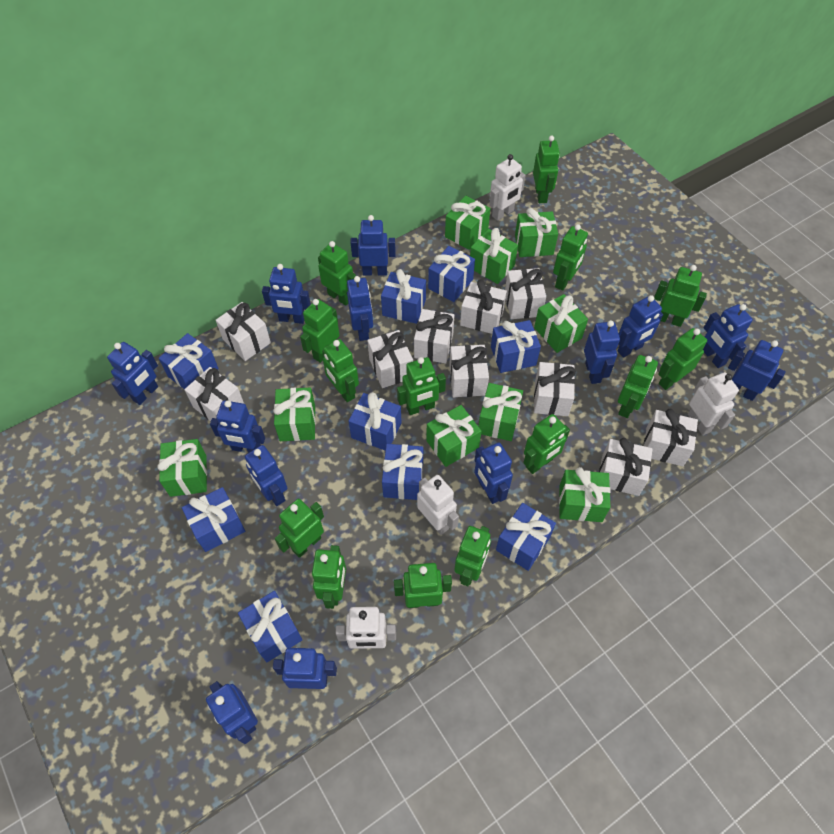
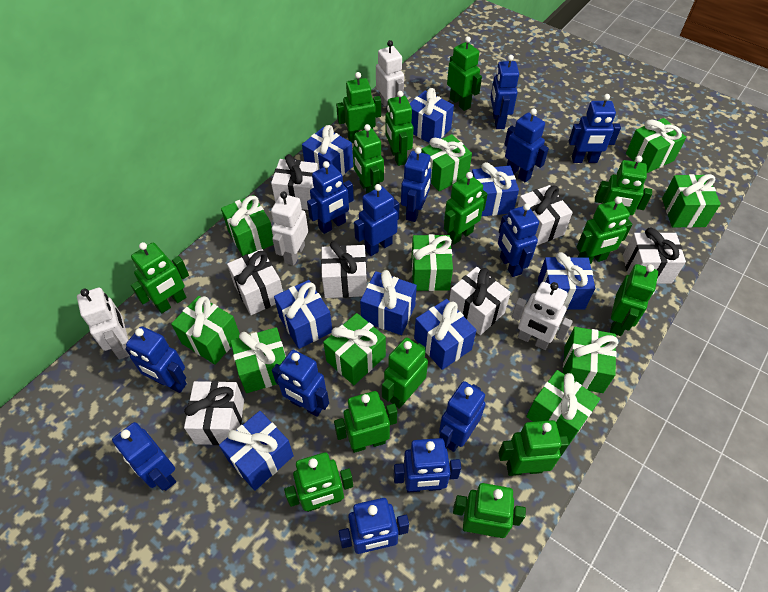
blue gift: [159,333,219,389] [182,487,245,552] [238,591,302,662] [349,392,402,451] [381,269,426,324] [382,444,423,500] [428,246,475,302] [491,320,541,373] [496,503,556,571] = 9 -> [219,411,294,491] [274,280,332,349] [302,125,353,176] [360,270,417,335] [409,88,454,143] [414,299,476,370] [472,162,519,217] [538,252,595,310] = 8
green gift: [157,439,207,497] [273,388,316,441] [426,405,481,467] [445,196,491,250] [470,228,518,284] [478,383,523,441] [515,208,558,257] [534,294,588,353] [559,467,611,522] = 9 -> [171,296,240,365] [221,195,274,256] [231,327,286,393] [323,313,386,385] [411,234,453,291] [421,134,472,191] [526,370,600,444] [563,327,618,393] [626,118,686,173] [662,174,721,228] = 10
white gift: [184,367,244,421] [216,302,271,361] [367,330,413,388] [414,309,455,364] [449,345,489,397] [460,279,507,334] [505,268,546,319] [534,362,576,416] [599,438,653,496] [644,409,698,466] = 10 -> [184,381,244,445] [227,249,283,315] [271,154,318,210] [321,241,367,298] [449,267,511,335] [517,185,573,246] [623,227,686,284] = 7

